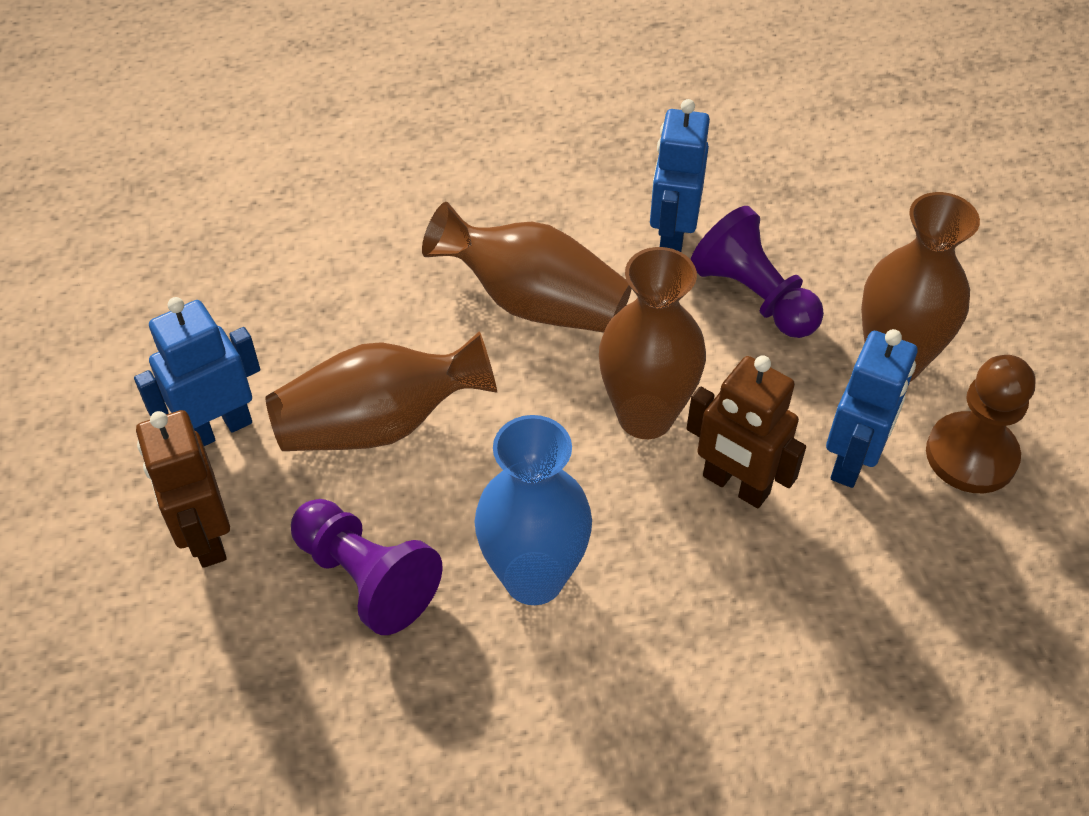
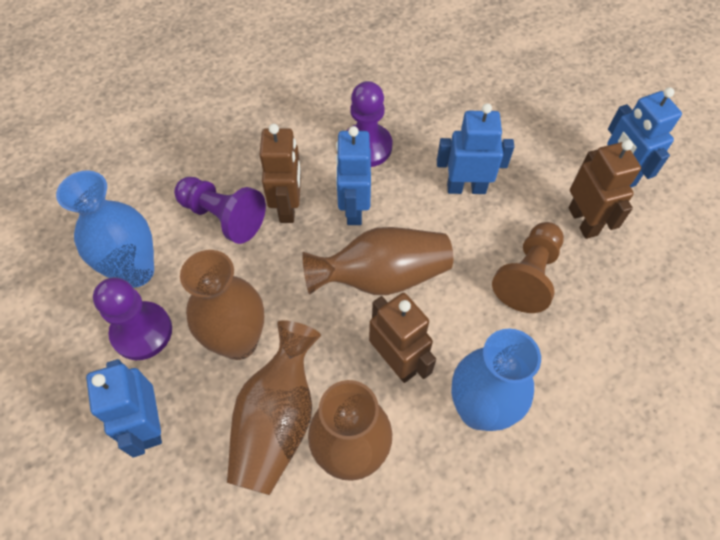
blue robot: [134,297,260,446] [650,99,710,252] [826,329,917,488] = 3 -> [86,359,162,457] [335,126,371,225] [437,103,514,194] [607,87,682,187] = 4
blue vase: [474,415,592,605] = 1 -> [56,171,154,288] [451,329,541,431] = 2
brown robot: [136,410,230,568] [687,355,806,508] = 2 -> [260,124,301,223] [369,293,436,383] [568,140,641,239] = 3
purple pawn: [291,499,442,635] [690,206,824,338] = 2 -> [93,277,172,360] [174,177,266,244] [346,81,392,167] = 3

